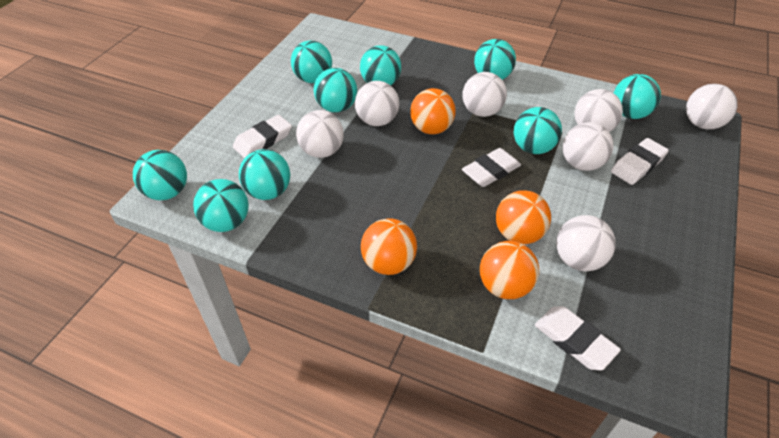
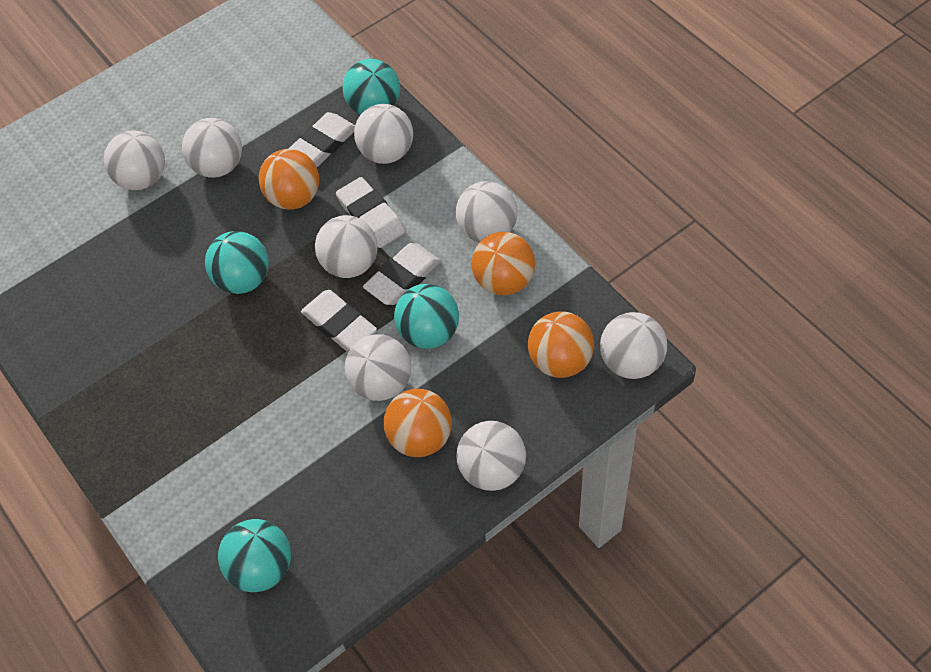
turquoise ball: [133,150,187,200] [193,179,249,232] [239,149,290,200] [291,41,332,83] [314,68,357,112] [360,45,401,85] [474,39,516,80] [514,107,562,154] [614,74,661,119] = 9 -> [205,231,269,294] [218,519,291,592] [342,59,400,115] [394,284,459,349] = 4
white ball: [296,110,344,158] [355,81,399,126] [463,72,507,117] [556,215,616,271] [562,122,613,171] [575,89,623,132] [686,84,737,129] = 7 -> [104,130,165,190] [182,118,242,178] [315,215,378,278] [345,334,411,401] [354,104,413,164] [456,181,518,243] [456,421,526,491] [600,312,667,379] = 8

